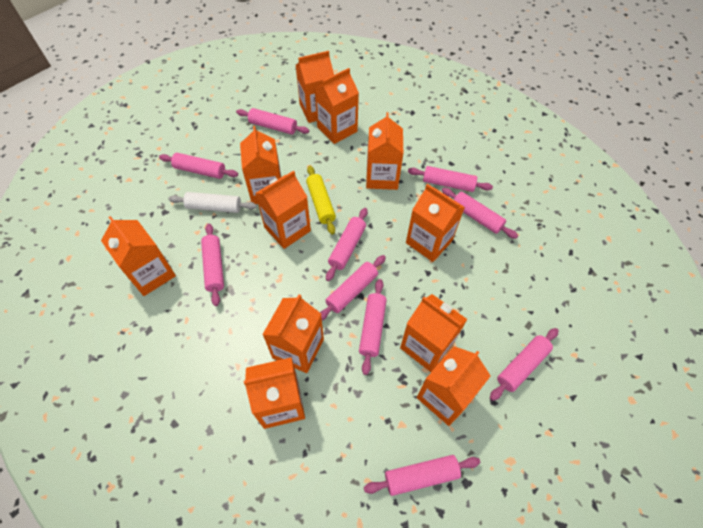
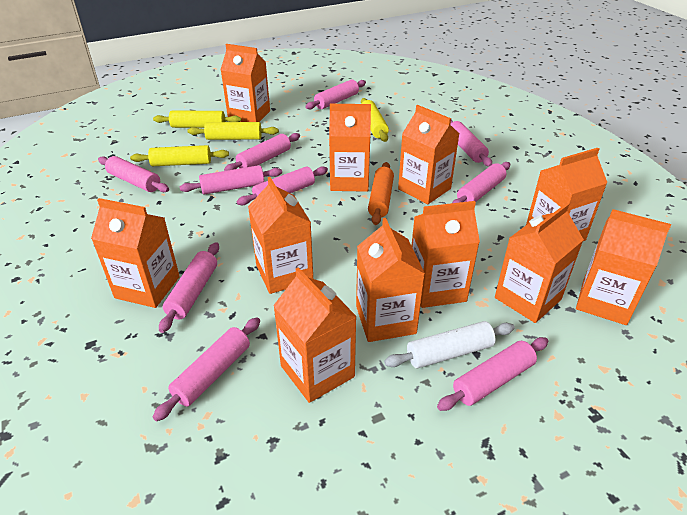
orange rolling pin: none = 0 -> [368,162,394,225] = 1
yellow rolling pin: [306,166,336,235] = 1 -> [130,145,229,166] [153,111,241,128] [188,122,279,140] [361,98,389,142] = 4

